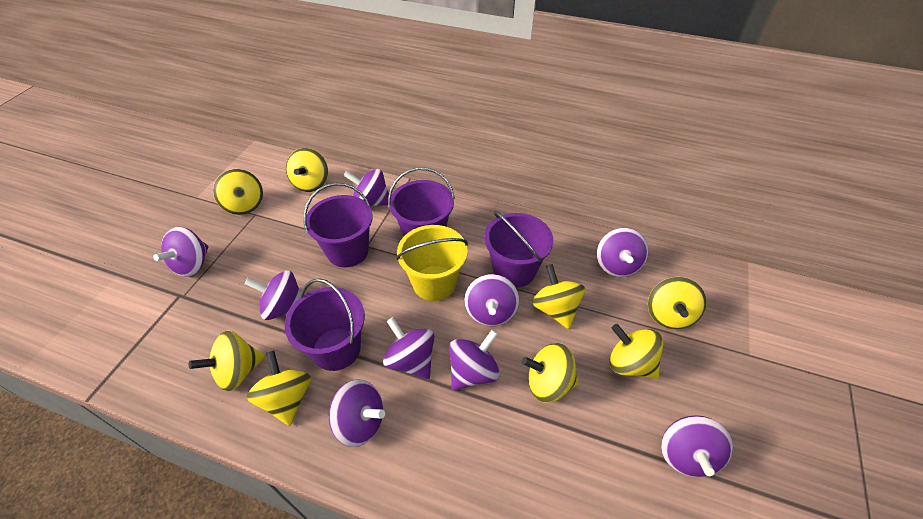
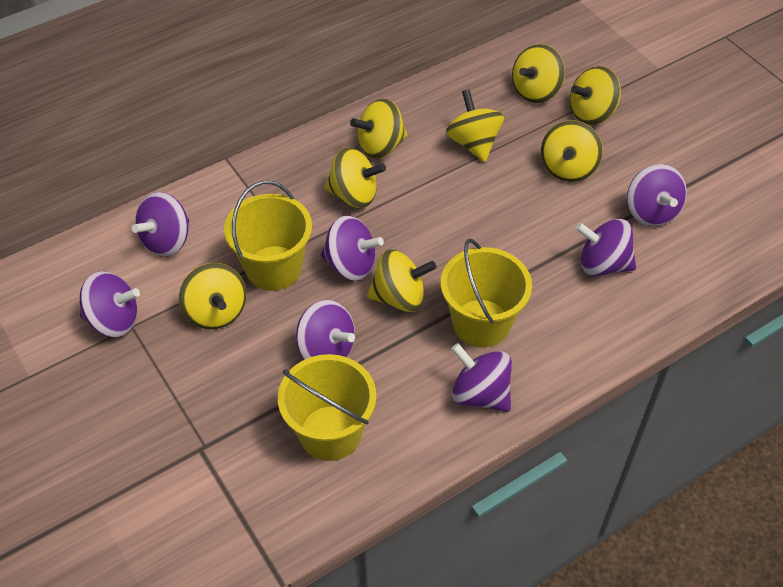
purple bucket: [284,278,365,371] [303,183,373,268] [388,167,455,236] [484,211,553,288] = 4 -> none = 0
purple spinning top: [153,227,209,277] [244,270,301,320] [329,380,385,447] [343,169,389,206] [383,317,434,379] [449,330,500,391] [464,274,519,326] [597,228,649,277] [661,415,733,477] = 9 -> [80,271,140,337] [132,192,189,257] [296,300,355,360] [321,216,384,281] [451,343,512,412] [575,219,636,276] [627,164,687,227] = 7
yellow bucket: [396,225,468,301] = 1 -> [224,181,312,291] [278,354,376,461] [441,239,532,347] = 3

